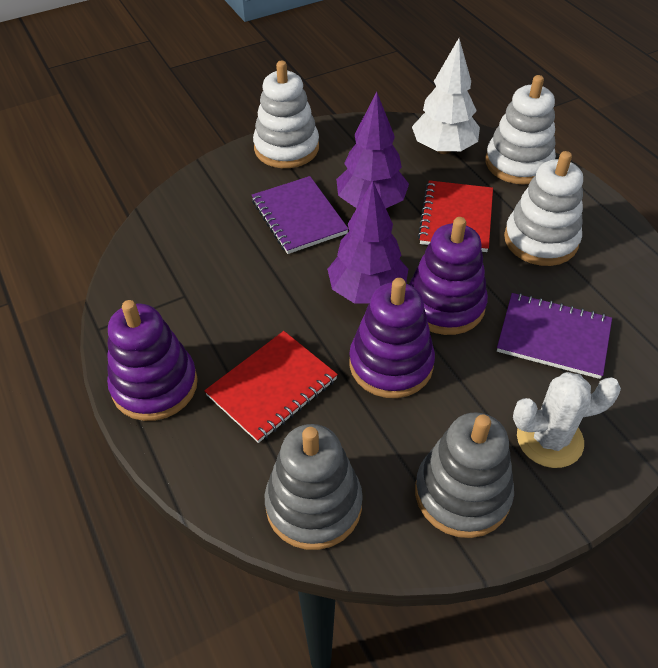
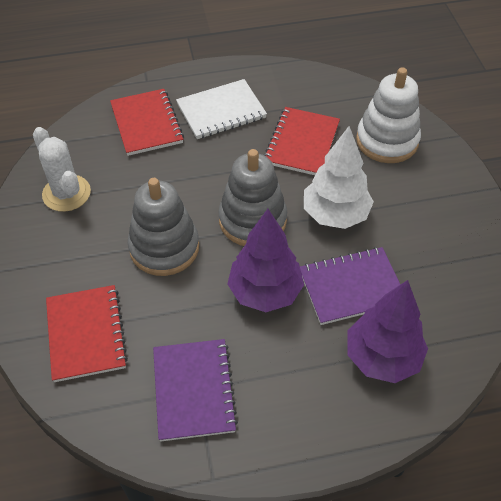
purple stacking toy: [107,300,198,421] [349,278,435,398] [409,217,488,335] = 3 -> none = 0
red notebook: [204,331,338,443] [418,180,493,252] = 2 -> [46,285,128,382] [110,89,184,156] [264,107,340,175] = 3
white notebook: none = 0 -> [176,79,267,139] = 1
white stacking toy: [253,61,319,168] [485,75,556,185] [504,151,583,266] = 3 -> [356,67,421,163] = 1

